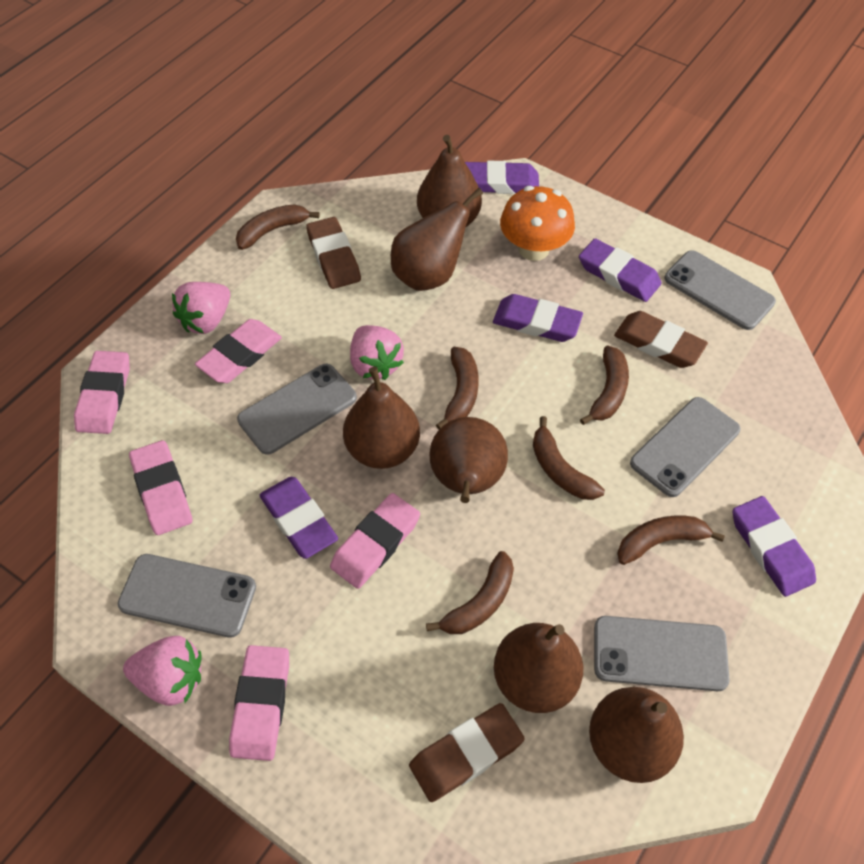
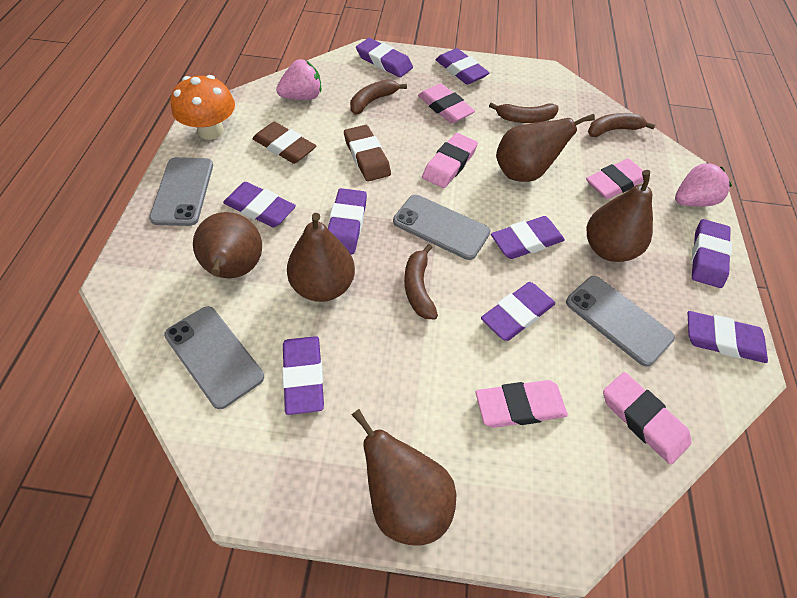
brown banana: [236,204,320,250] [426,551,514,634] [436,347,479,429] [533,416,605,500] [580,345,629,425] [617,516,725,565] = 6 -> [350,79,407,115] [404,244,438,320] [489,102,558,123] [588,113,655,137] = 4
brown eraser: [306,217,361,289] [409,703,525,802] [614,311,708,368] = 3 -> [253,122,316,164] [344,125,391,182] = 2
brown pear: [343,367,420,469] [391,188,483,291] [417,135,482,227] [430,417,508,503] [494,623,583,713] [589,687,684,783] = 6 -> [193,212,262,278] [287,213,355,302] [352,409,456,546] [496,114,595,182] [587,170,653,262] = 5
grey phone: [118,554,256,638] [237,364,357,455] [594,616,730,691] [630,397,740,497] [664,250,776,330] = 5 -> [149,157,213,226] [164,306,264,409] [393,195,490,260] [566,276,675,367] = 4
pink strawberry: [123,636,201,706] [172,282,230,334] [350,325,404,380] = 3 -> [276,59,321,100] [675,163,732,206] = 2
purple eraser: [260,477,338,559] [465,161,539,194] [493,294,583,342] [579,239,661,302] [732,496,816,597] = 5 -> [223,182,296,227] [282,336,324,415] [328,188,367,254] [356,38,413,77] [435,48,490,85] [481,282,555,341] [491,216,565,259] [688,311,768,363] [692,219,732,288] = 9

